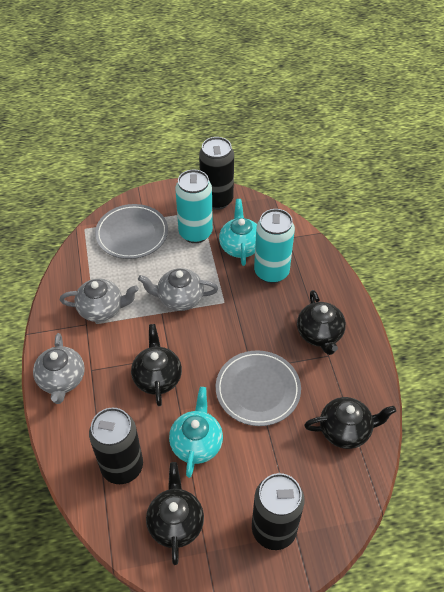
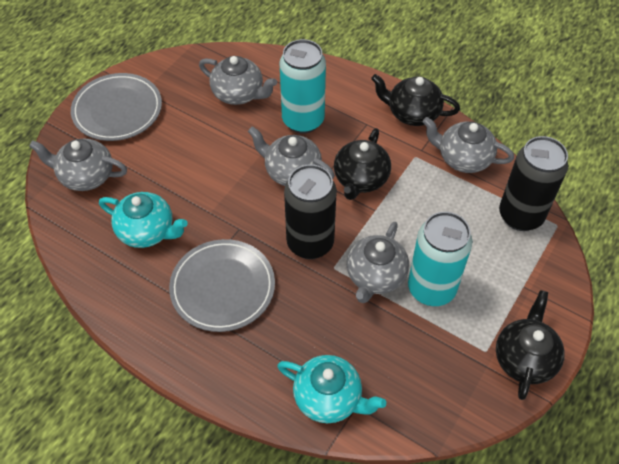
black can: [89,408,143,484] [199,137,234,210] [252,473,304,550] = 3 -> [284,164,337,259] [499,136,568,231] = 2
black teapot: [131,324,182,406] [146,462,204,565] [297,290,346,355] [304,397,396,449] = 4 -> [334,128,391,200] [371,74,460,126] [496,290,565,400] = 3
grey teapot: [33,333,85,404] [60,278,139,322] [138,268,218,311] = 3 -> [29,139,127,191] [199,56,277,105] [248,126,335,186] [347,222,409,303] [423,117,514,173] = 5

